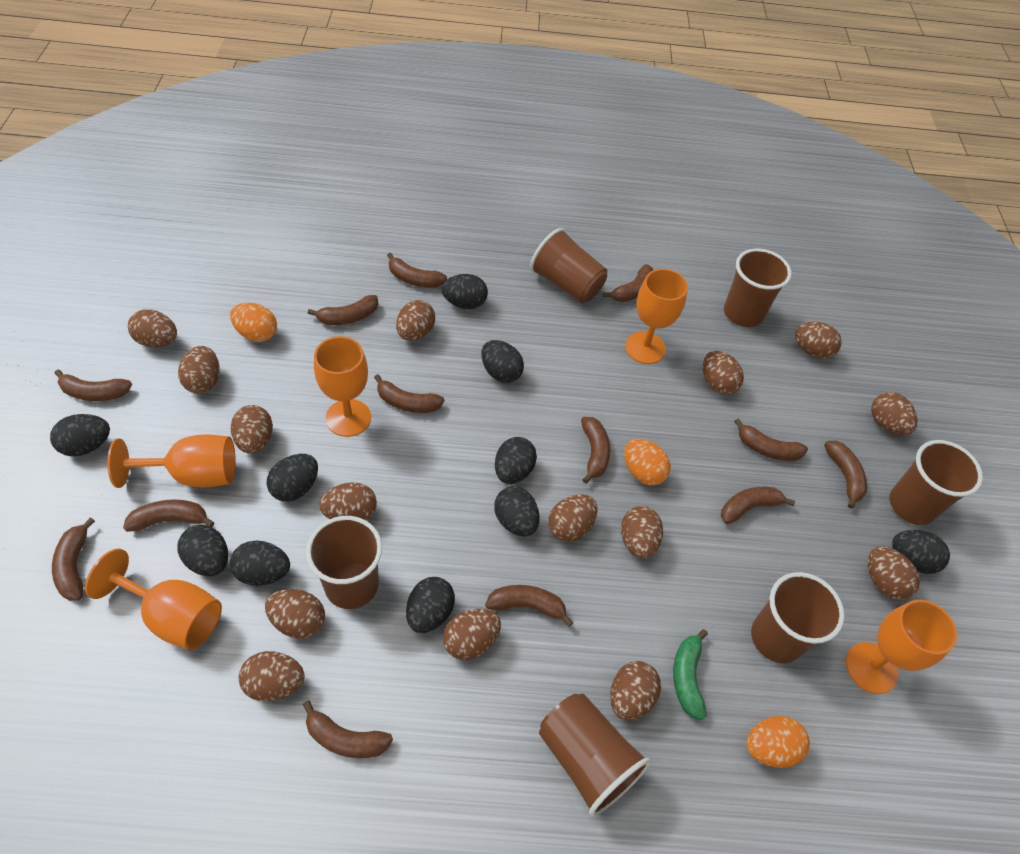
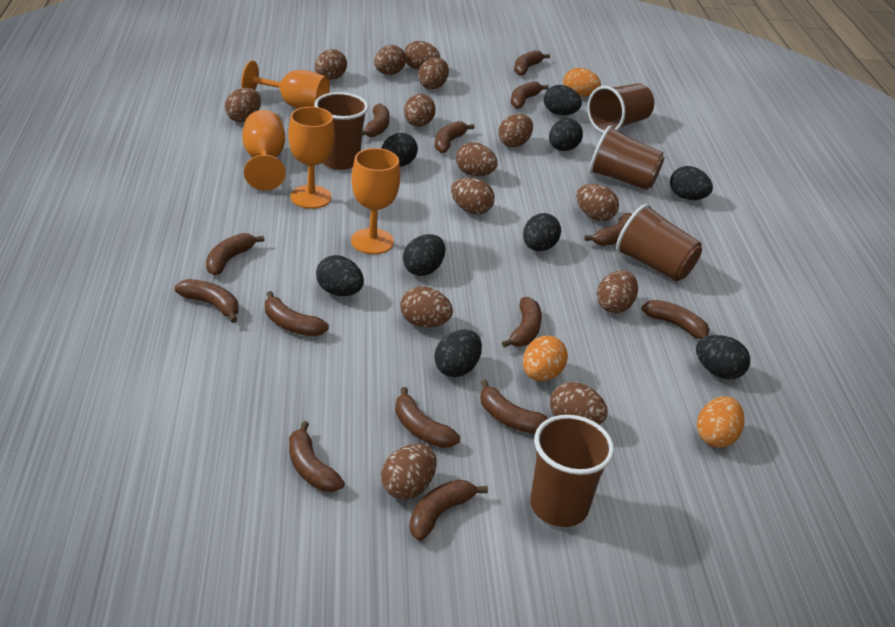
black egg: [50,414,110,456] [177,525,228,576] [230,540,290,586] [267,454,318,502] [406,577,455,633] [441,274,488,309] [481,340,524,383] [494,487,539,536] [495,437,537,484] [892,530,950,574] = 10 -> [316,255,364,296] [381,133,418,167] [403,234,445,276] [434,330,482,377] [523,213,561,251] [544,85,582,115] [549,119,583,151] [670,166,713,200] [696,335,750,379] = 9
brown banana: [52,517,95,601] [55,370,132,401] [123,499,215,532] [303,701,393,758] [308,295,378,325] [374,374,445,413] [387,252,447,288] [485,585,574,627] [581,417,610,484] [603,264,653,302] [721,487,795,524] [734,418,808,461] [824,440,867,509] = 13 -> [175,279,238,323] [206,233,264,275] [265,291,329,337] [289,421,345,492] [362,104,390,137] [395,387,460,448] [409,479,488,541] [435,121,475,153] [480,380,549,434] [502,297,542,348] [511,81,549,109] [514,50,550,76] [584,213,632,246] [642,300,710,339] = 14
brown cup: [306,516,382,609] [530,228,607,303] [539,694,651,816] [724,249,792,327] [751,572,844,663] [890,440,983,525] = 6 -> [314,92,368,170] [530,415,614,527] [587,83,654,133] [589,125,665,190] [616,204,702,281] = 5
brown egg: [128,309,177,348] [178,346,220,394] [231,405,273,454] [239,651,305,701] [265,589,325,639] [319,482,377,520] [396,300,435,341] [443,609,501,660] [548,494,598,542] [610,661,661,721] [621,506,663,559] [703,351,744,395] [795,321,842,359] [868,547,920,600] [871,392,918,435] = 15 -> [225,88,261,122] [315,49,347,80] [374,45,406,75] [381,443,437,499] [400,286,453,327] [404,41,440,70] [404,94,436,127] [418,58,449,89] [451,177,495,215] [456,142,498,176] [498,114,533,147] [550,382,608,425] [576,184,619,221] [597,270,638,313] = 14
green banana: [673,629,708,720] = 1 -> none = 0
orange goblet: [85,548,222,650] [107,434,236,488] [314,336,371,437] [625,269,688,364] [846,600,957,694] = 5 -> [241,61,330,109] [242,110,286,190] [288,107,335,209] [351,148,400,254] = 4

